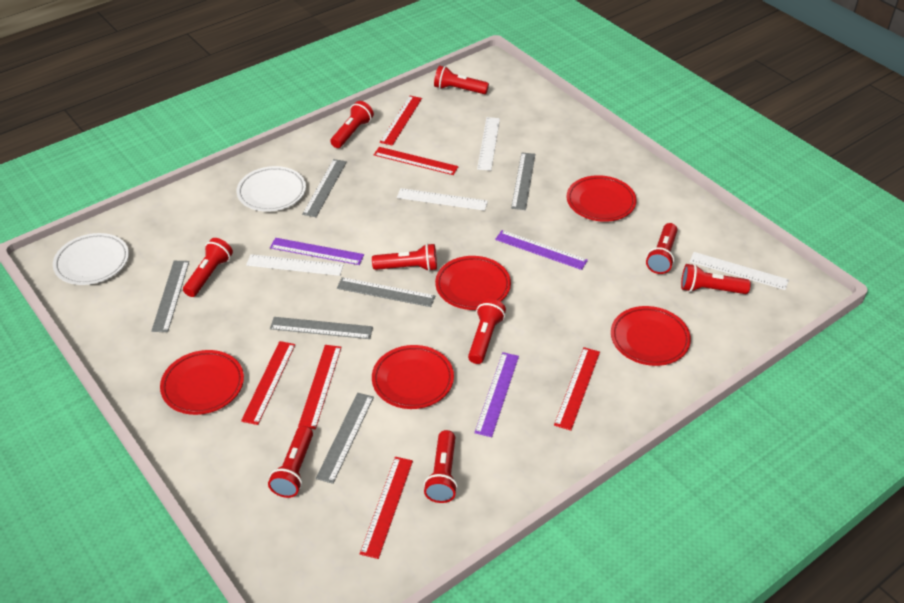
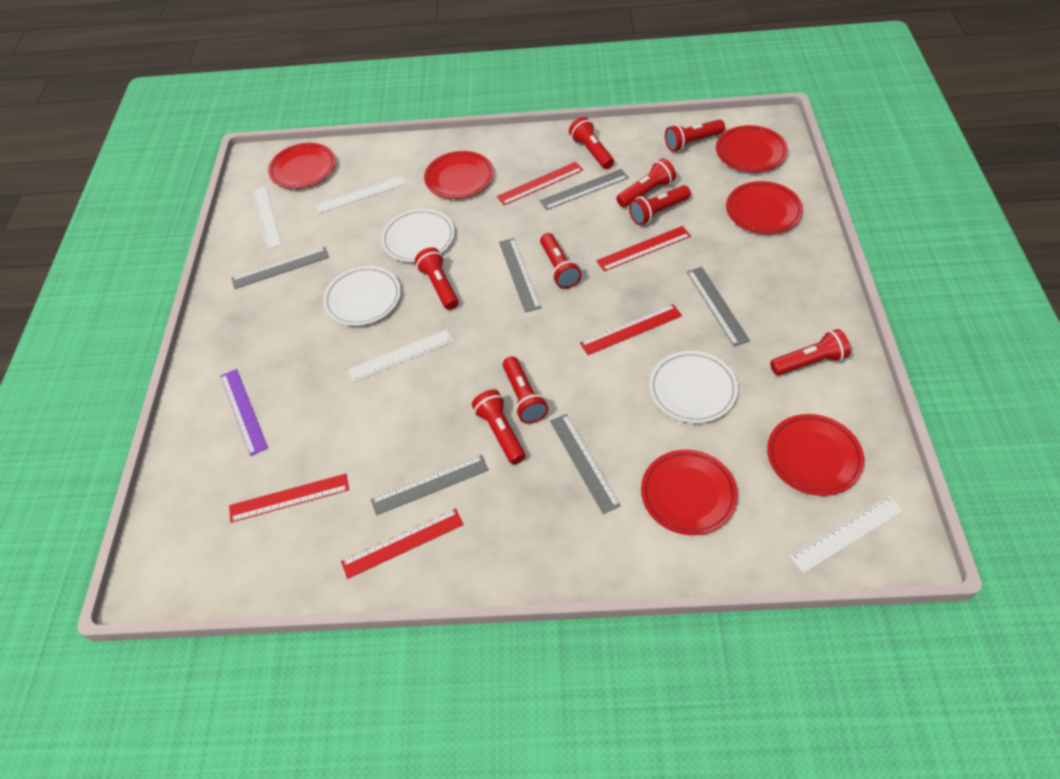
purple ruler: [270,238,364,265] [474,352,519,437] [495,230,588,270] = 3 -> [220,369,268,456] = 1
red plate: [160,350,244,415] [372,345,454,409] [435,256,511,310] [566,175,637,222] [611,306,691,366] = 5 -> [268,143,336,189] [424,151,494,199] [641,450,738,535] [716,125,788,172] [726,181,803,234] [767,414,864,496] = 6
red ruler: [241,341,295,425] [298,345,342,429] [360,457,413,559] [374,147,459,175] [380,96,422,146] [554,347,600,431] = 6 -> [229,474,349,523] [341,508,464,579] [497,162,583,205] [580,304,682,355] [596,226,691,271] = 5
white plate: [53,233,129,285] [237,166,306,212] = 2 -> [323,266,401,326] [381,209,455,262] [649,351,738,423] = 3

